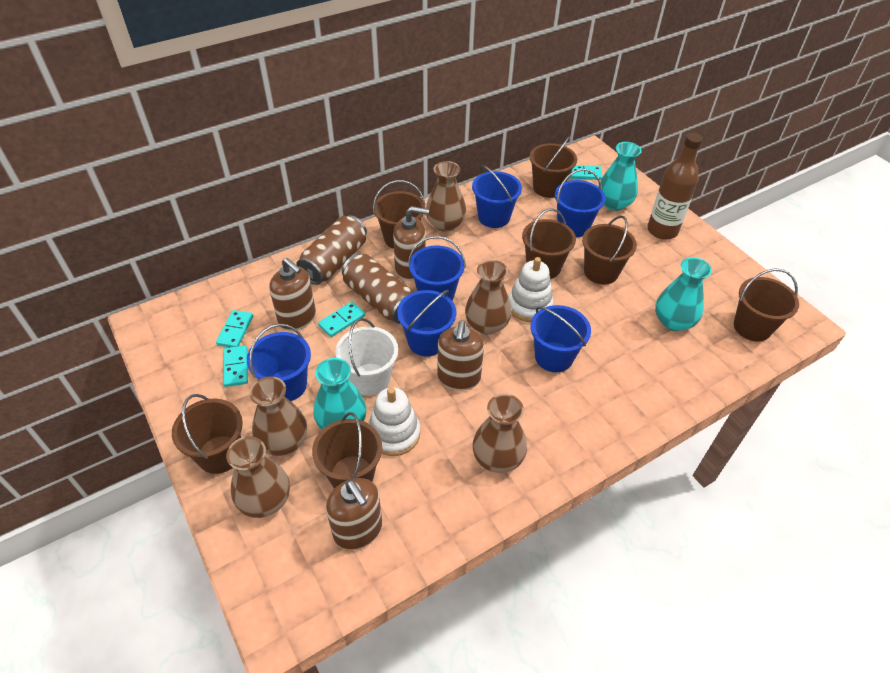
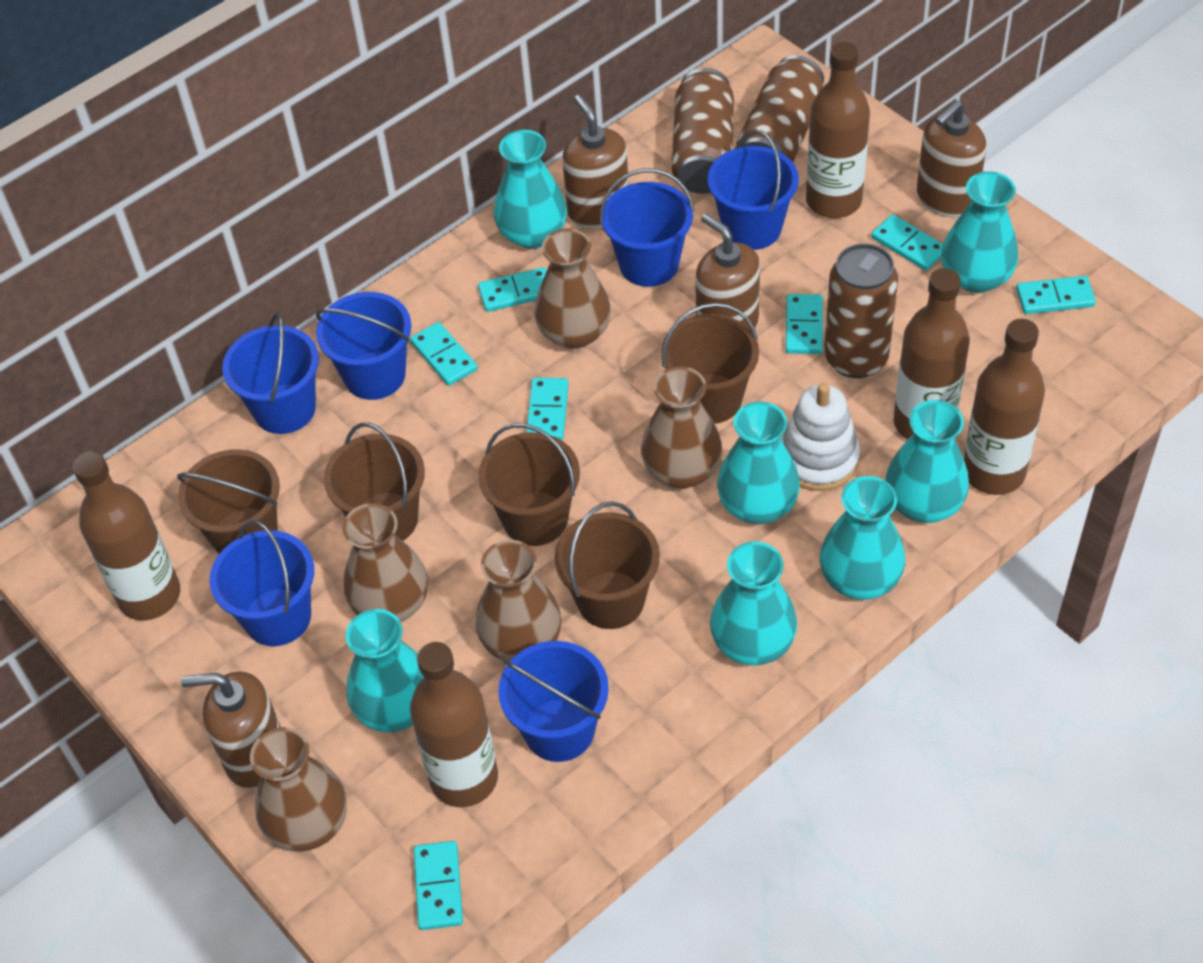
brown bottle: [647,133,703,240] = 1 -> [73,452,180,620] [410,642,498,807] [806,42,870,218] [893,268,970,440] [964,319,1045,495] = 5
brown bucket: [172,394,243,474] [312,412,382,489] [373,180,426,249] [522,208,576,279] [530,137,577,198] [582,216,637,285] [734,269,799,341] = 7 -> [177,449,280,554] [324,422,425,541] [478,423,580,546] [555,501,660,629] [661,303,759,424] = 5
brown can: [296,215,367,285] [342,254,413,323] = 2 -> [672,68,734,194] [736,55,824,162] [824,243,898,378] = 3
turquoise domino: [216,310,253,347] [223,345,248,387] [318,302,365,337] [569,165,603,180] = 4 -> [410,322,478,386] [414,841,463,930] [478,267,547,312] [526,378,569,440] [785,294,823,354] [871,214,943,271] [1016,276,1096,314] = 7
turquoise vase: [313,358,366,430] [598,142,642,211] [655,257,712,331] = 3 -> [346,609,424,732] [494,130,567,249] [710,541,797,666] [717,402,800,524] [820,476,905,600] [885,400,969,523] [941,171,1018,293] = 7
white bucket: [336,318,398,396] = 1 -> none = 0
white stacking toy: [368,387,420,456] [509,257,554,322] = 2 -> [781,383,860,491] = 1

